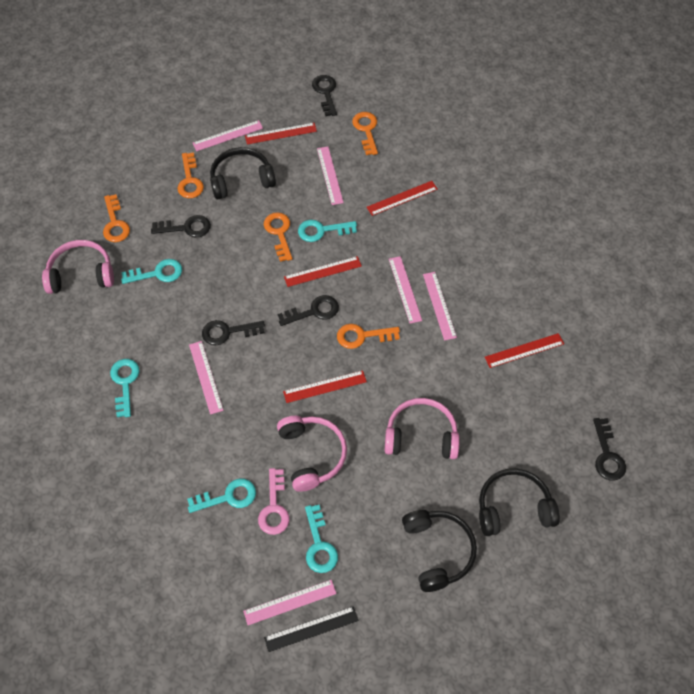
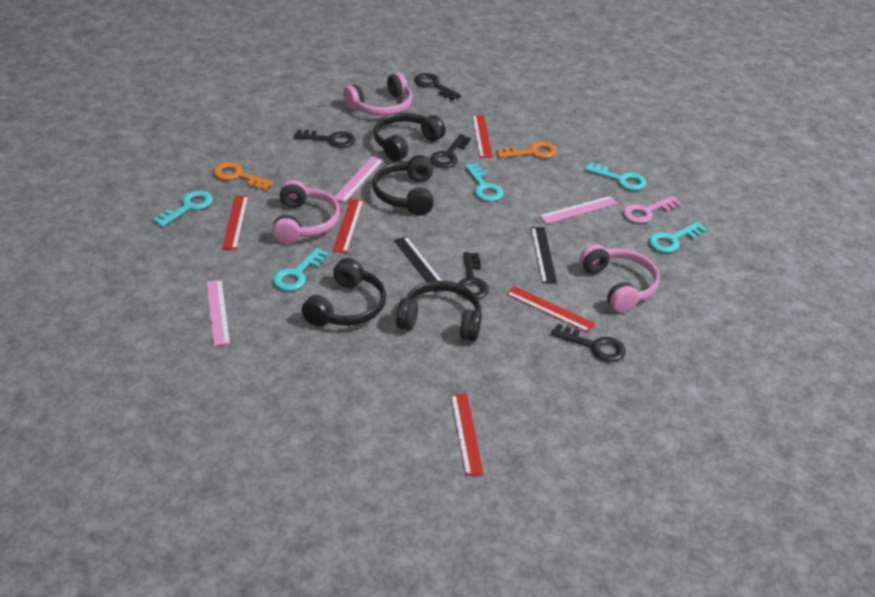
black headphones: [210,147,276,199] [402,510,477,592] [479,468,560,536] = 3 -> [302,258,386,327] [372,155,433,215] [373,113,446,162] [396,281,482,341] = 4
black ruler: [264,606,359,652] = 1 -> [394,236,442,293] [531,227,557,284] = 2
orange key: [103,194,130,242] [178,152,204,198] [264,212,292,262] [337,324,400,349] [352,112,378,155] = 5 -> [213,162,273,190] [496,141,557,158] = 2
pink ruler: [189,341,223,415] [193,120,263,151] [243,580,337,625] [317,147,344,205] [389,256,422,324] [423,272,457,341] = 6 -> [206,280,230,346] [334,157,383,202] [539,196,618,224] = 3

